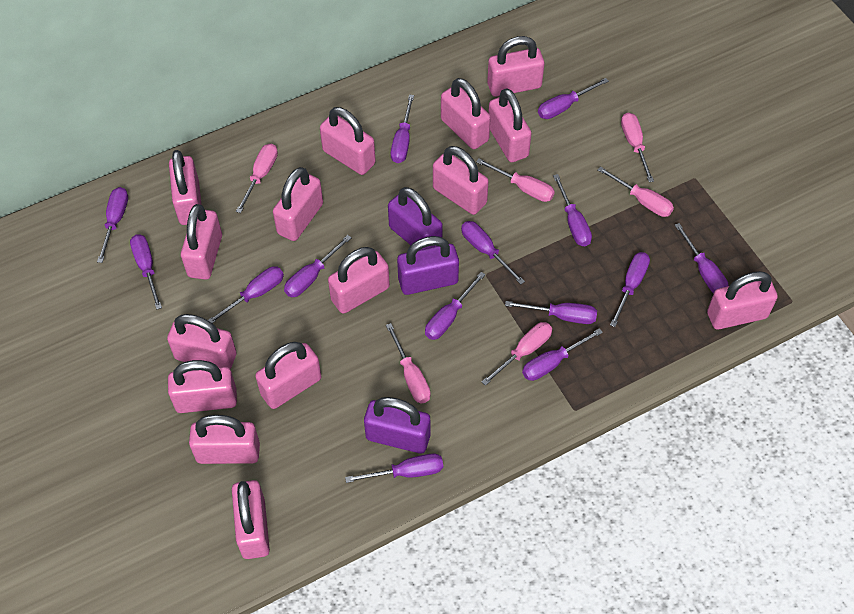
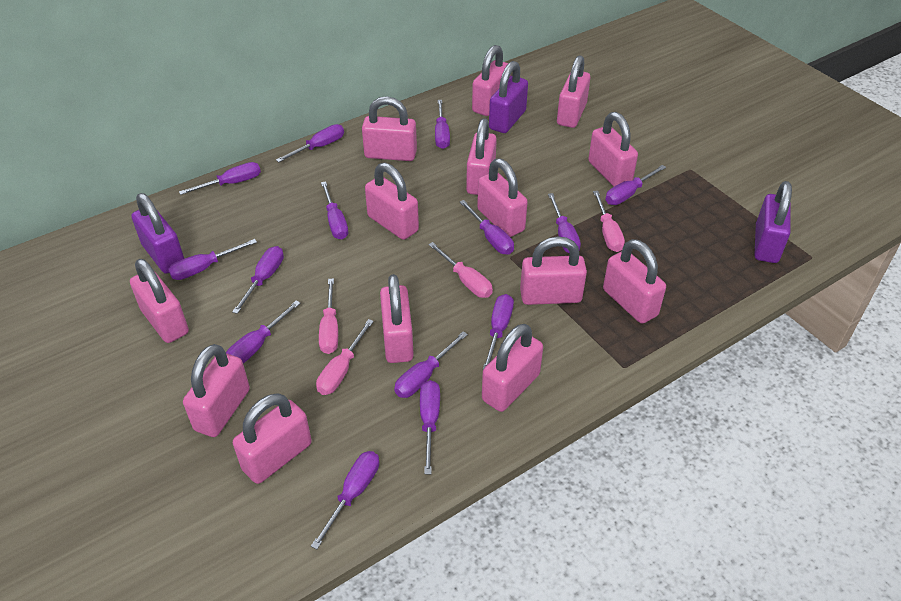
pink padlock: [167,314,236,369] [168,360,237,413] [169,150,202,225] [181,204,222,280] [189,415,260,464] [232,480,270,559] [255,342,321,409] [273,167,323,241] [320,107,376,175] [328,247,390,314] [433,146,489,215] [441,78,491,149] [487,36,544,97] [488,88,532,162] [707,271,778,330] = 15 -> [130,259,189,343] [183,344,250,437] [233,393,312,484] [362,96,417,161] [365,163,419,240] [380,274,414,363] [466,118,497,195] [472,45,511,116] [477,158,528,237] [482,324,543,412] [520,236,587,305] [557,55,590,128] [588,112,638,187] [603,239,666,324] = 14
pink screwdriver: [236,144,278,213] [386,323,431,404] [476,158,555,202] [482,322,552,386] [598,166,674,217] [621,113,654,182] = 6 -> [316,319,374,395] [319,279,338,354] [428,242,493,298] [593,191,625,252] = 4

